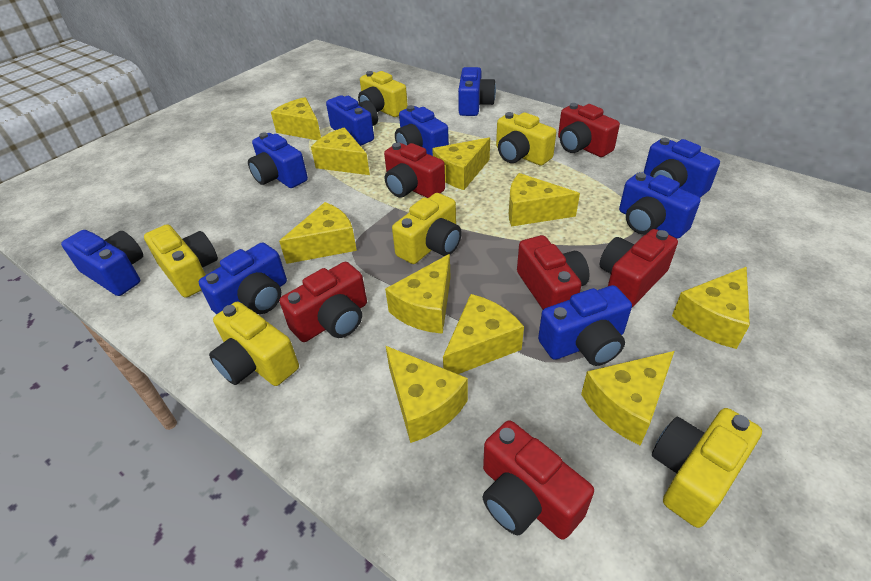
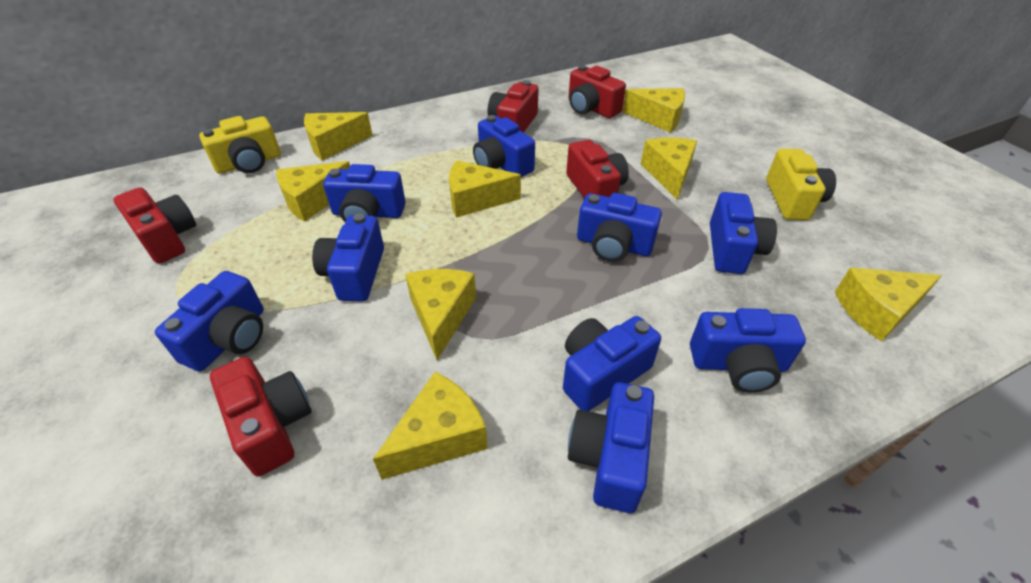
red camera: [279,262,367,342] [384,143,445,198] [483,420,594,540] [517,235,589,309] [558,103,620,157] [600,229,678,307] = 6 -> [114,187,196,264] [210,357,311,477] [488,80,539,133] [566,140,629,199] [568,65,626,118] = 5
yellow camera: [144,224,218,298] [209,302,299,386] [358,71,408,117] [392,193,462,264] [496,112,556,166] [652,408,762,528] = 6 -> [199,116,281,173] [766,148,836,220] = 2
yellow cheese: [271,97,321,140] [279,202,357,264] [311,127,370,175] [385,254,450,334] [386,346,468,443] [432,138,490,190] [443,294,524,374] [509,173,580,227] [581,351,675,446] [672,267,750,349] = 10 -> [276,161,350,222] [304,112,373,161] [373,372,488,480] [405,269,476,360] [449,160,521,218] [622,88,685,133] [641,138,697,200] [835,268,942,342] = 8

